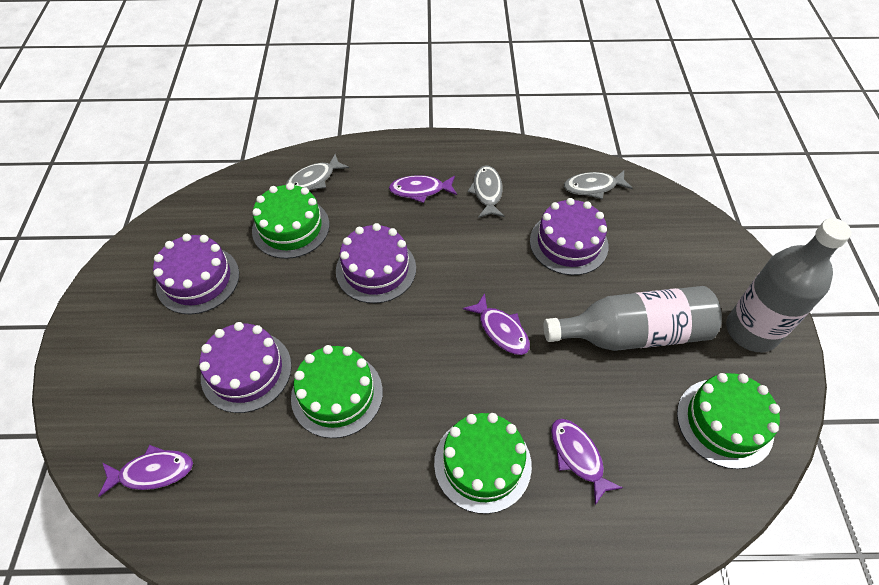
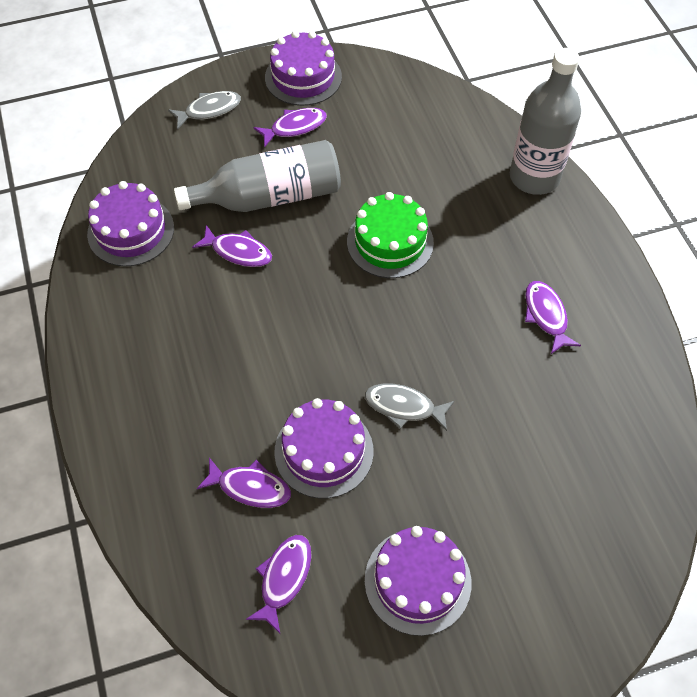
green cake: [252,183,329,259] [291,345,383,438] [434,413,532,514] [677,373,780,469] = 4 -> [347,192,434,278] = 1
grey fish: [285,154,349,190] [468,165,504,218] [564,171,633,199] = 3 -> [168,91,241,129] [365,383,454,431] = 2
purple fish: [98,445,193,497] [389,175,457,203] [463,293,530,355] [551,418,623,505] = 4 -> [192,225,272,267] [197,458,291,508] [246,535,312,633] [253,108,327,148] [525,281,581,354] = 5

